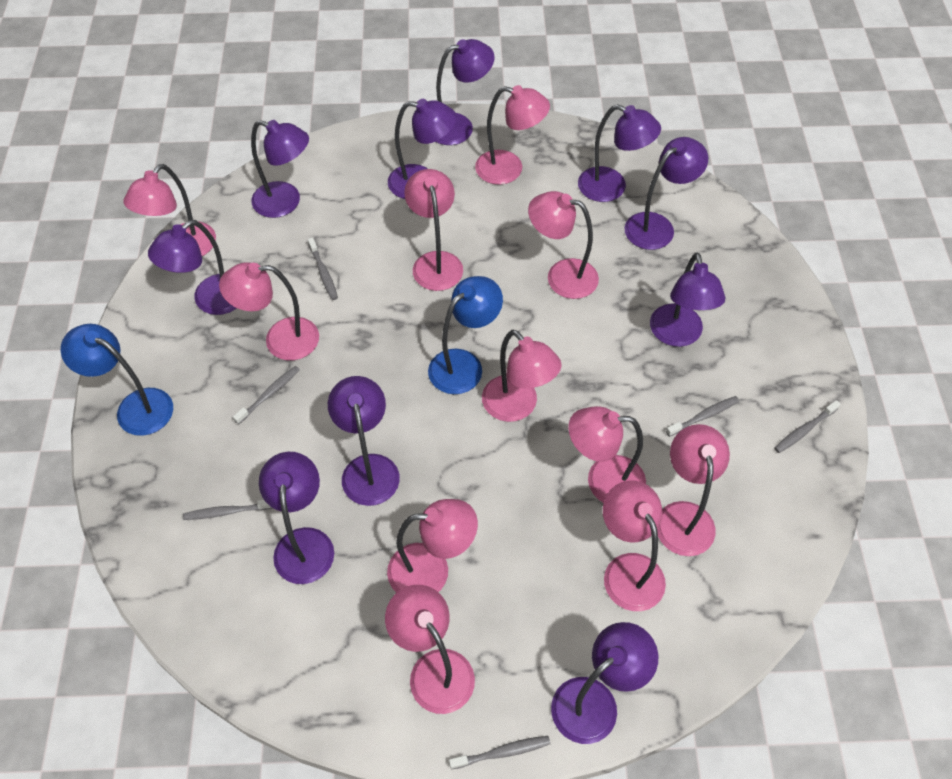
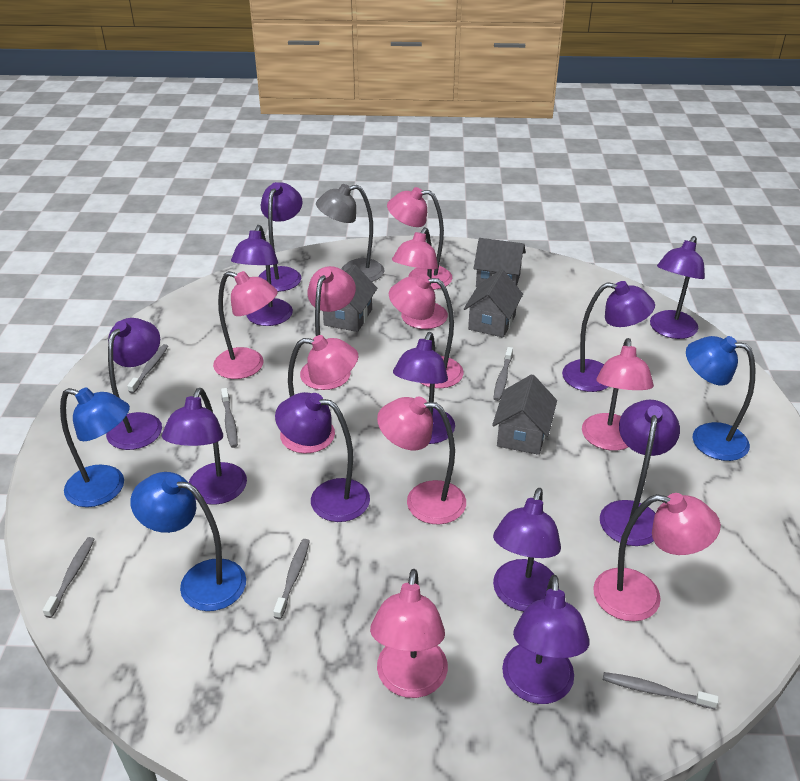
blue lamp: [61,324,173,436] [428,276,503,394] = 2 -> [60,387,130,507] [130,472,246,611] [686,336,755,461] = 3
grey house: none = 0 -> [323,265,377,332] [464,269,523,338] [473,238,526,287] [492,374,557,455] = 4
grey lamp: none = 0 -> [316,184,385,282] = 1
pink lamp: [124,164,216,256] [219,262,319,360] [385,585,475,714] [387,499,478,593] [404,169,463,291] [475,85,550,185] [482,330,562,422] [528,191,599,299] [568,406,646,503] [603,480,666,611] [657,424,730,556] = 11 -> [213,271,278,379] [280,335,358,454] [300,266,356,390] [370,569,448,698] [377,396,466,524] [387,187,452,290] [389,274,464,388] [392,227,448,329] [582,338,654,451] [593,493,721,622] = 10
purple lamp: [148,220,237,315] [251,120,309,218] [259,452,334,584] [328,376,400,506] [388,99,457,199] [436,39,495,145] [551,622,658,744] [578,104,661,202] [624,137,708,250] [650,252,726,347] = 10 -> [106,318,162,450] [162,388,247,505] [231,225,293,326] [258,182,303,292] [275,392,370,522] [393,332,455,444] [493,488,561,611] [502,574,590,704] [562,281,655,392] [600,400,680,546] [650,236,705,339] = 11

